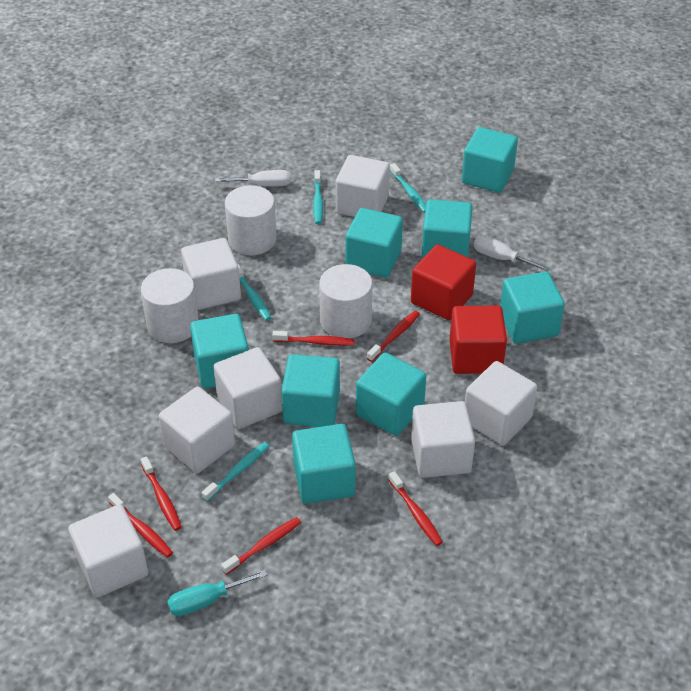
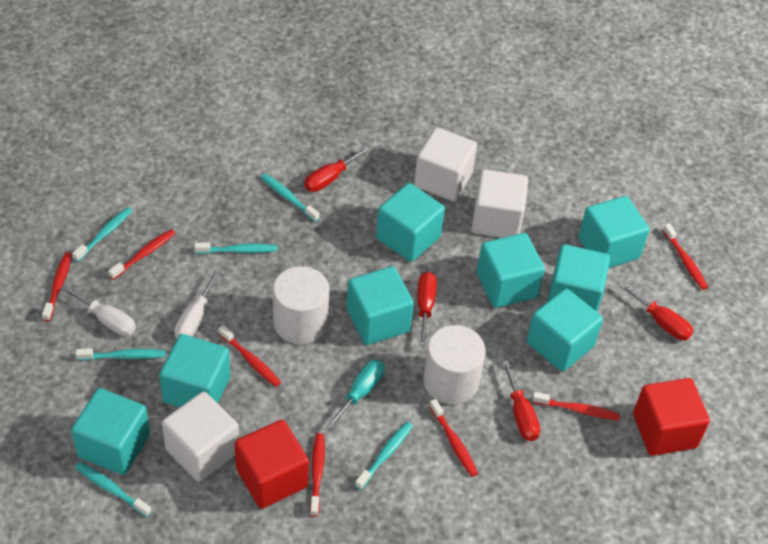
red screwdriver: none = 0 -> [304,146,370,192] [417,272,437,346] [502,361,540,441] [619,283,693,340] = 4
red toothbrush: [108,493,173,558] [141,456,182,531] [221,517,301,575] [272,331,355,346] [367,311,420,362] [388,471,443,546] = 6 -> [42,252,72,321] [108,229,176,280] [219,325,281,387] [310,433,325,517] [429,399,478,477] [532,392,620,420] [663,223,708,290] = 7
turquoise toothbrush: [201,442,269,502] [238,264,271,321] [313,170,323,224] [390,163,426,213] = 4 -> [72,207,133,262] [75,462,152,517] [76,348,166,360] [195,242,278,254] [261,173,320,222] [355,422,413,490] = 6
white cube: [68,504,148,597] [159,387,235,473] [181,238,241,310] [213,347,282,429] [336,155,390,217] [411,401,475,478] [465,361,537,446] = 7 -> [162,391,239,482] [414,127,477,201] [471,169,528,238] = 3
white cylinder: [141,268,199,343] [225,185,277,256] [319,264,372,339] = 3 -> [273,266,330,344] [423,325,486,404] = 2

